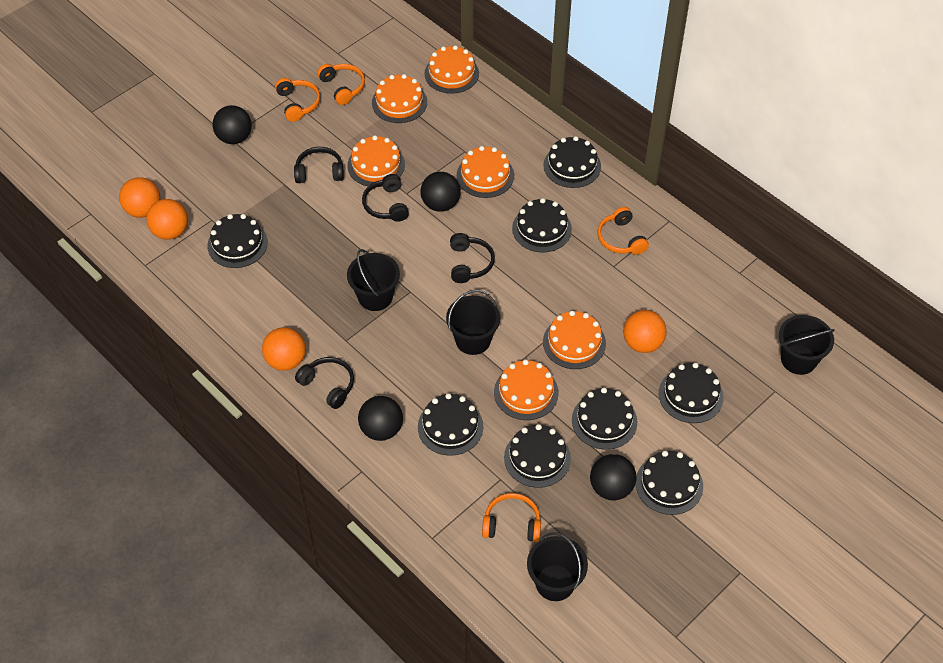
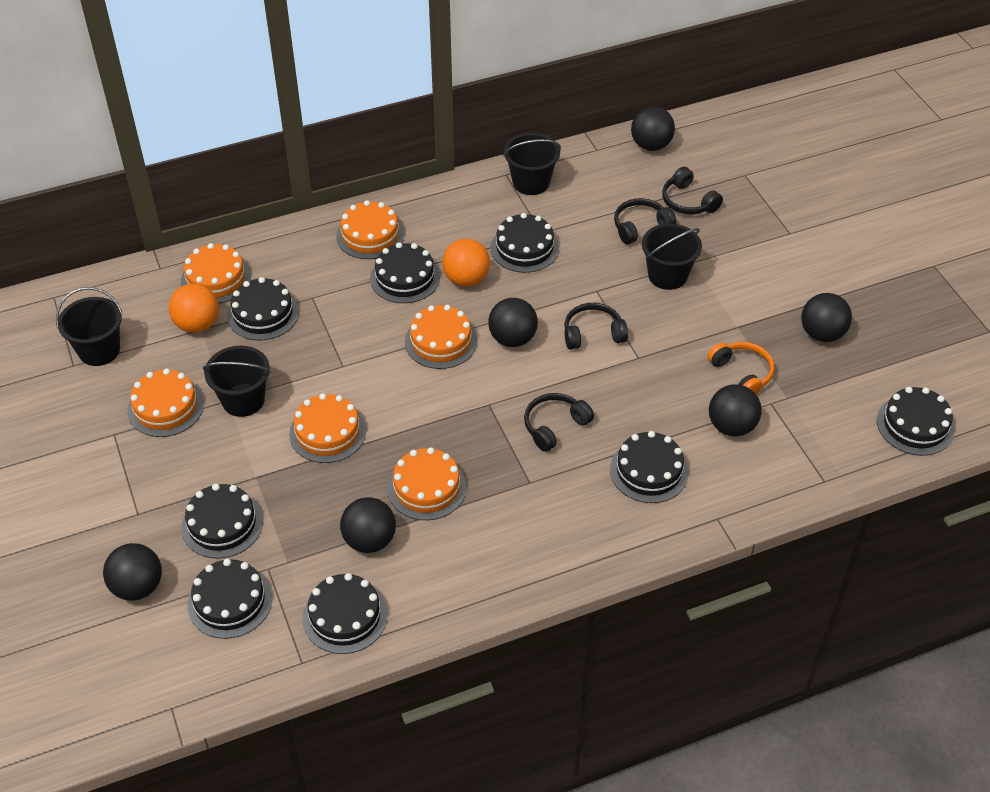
black ball: [213,105,252,144] [358,396,403,441] [420,172,461,212] [590,454,637,500] = 4 -> [103,543,162,601] [340,497,396,553] [488,298,538,347] [631,107,675,151] [709,384,762,437] [801,293,852,342] = 6
orange ball: [119,177,160,218] [147,199,188,240] [262,327,306,371] [623,310,667,353] = 4 -> [169,284,219,333] [442,239,490,287] = 2
orange headphones: [275,78,320,122] [317,64,365,105] [482,493,541,542] [597,207,649,255] = 4 -> [708,342,774,395] = 1

